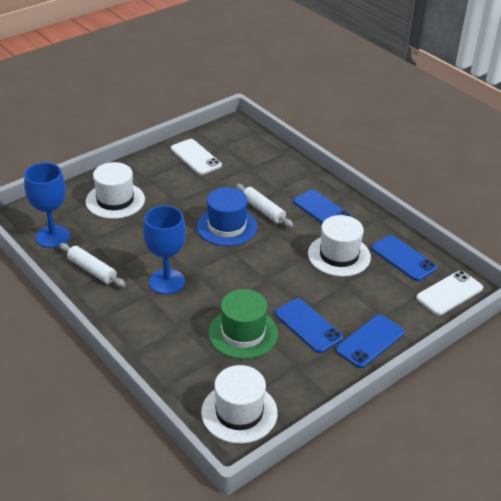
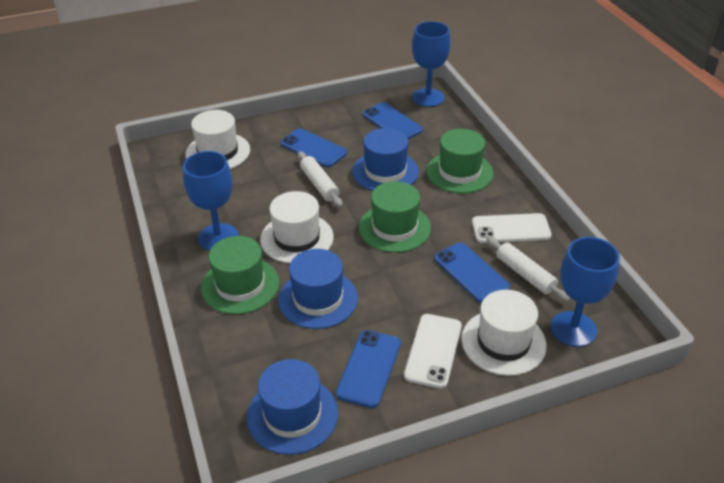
blue goblet: [24,163,70,248] [143,206,186,294] = 2 -> [183,151,239,251] [412,21,451,107] [551,237,620,347] = 3
blue hat: [197,187,257,246] = 1 -> [247,359,338,455] [278,249,358,329] [352,128,419,191] = 3
green hat: [208,289,278,359] = 1 -> [201,236,279,314] [359,181,431,253] [426,129,494,193] = 3

